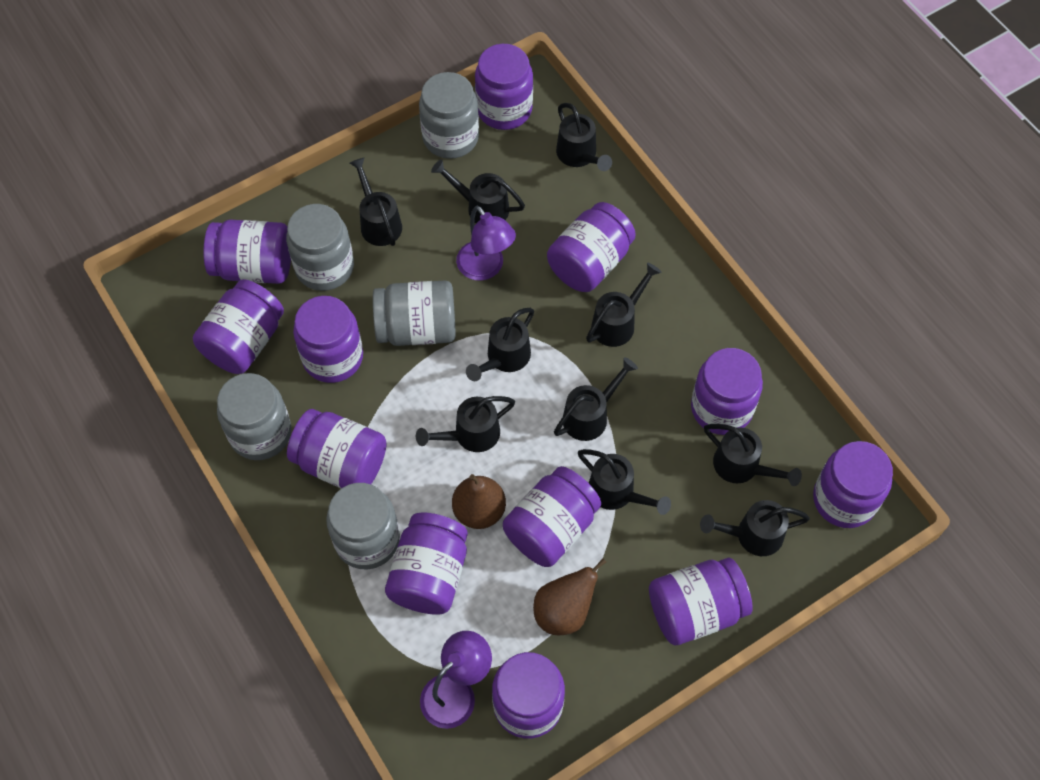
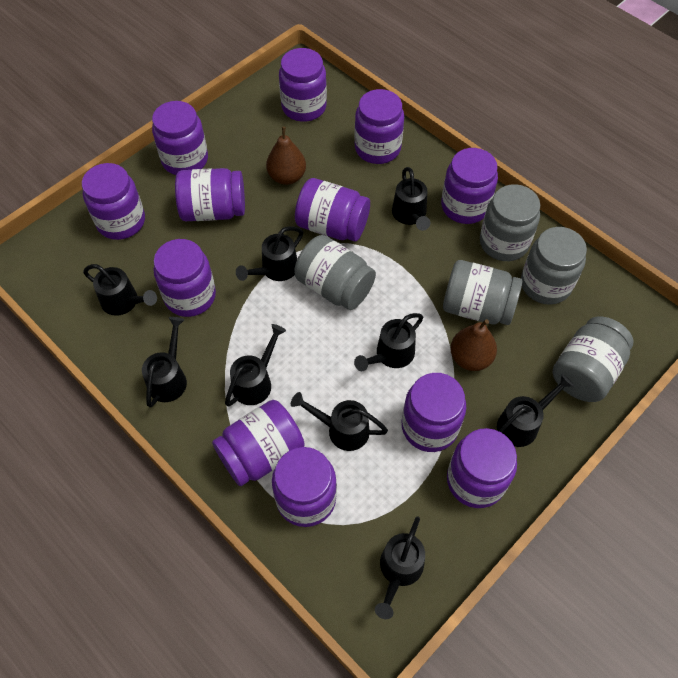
black watering can: [350,157,402,246] [416,396,515,452] [431,159,525,223] [466,308,534,381] [554,357,638,441] [556,103,612,171] [578,449,671,515] [586,263,661,347] [700,500,810,556] [704,424,802,486] = 10 -> [83,264,157,316] [142,317,187,408] [225,324,286,406] [236,226,303,281] [291,392,388,451] [354,313,423,371] [375,516,425,619] [392,167,430,231] [497,374,574,447] = 9
purple lamp: [420,631,492,729] [456,206,516,281] = 2 -> none = 0

